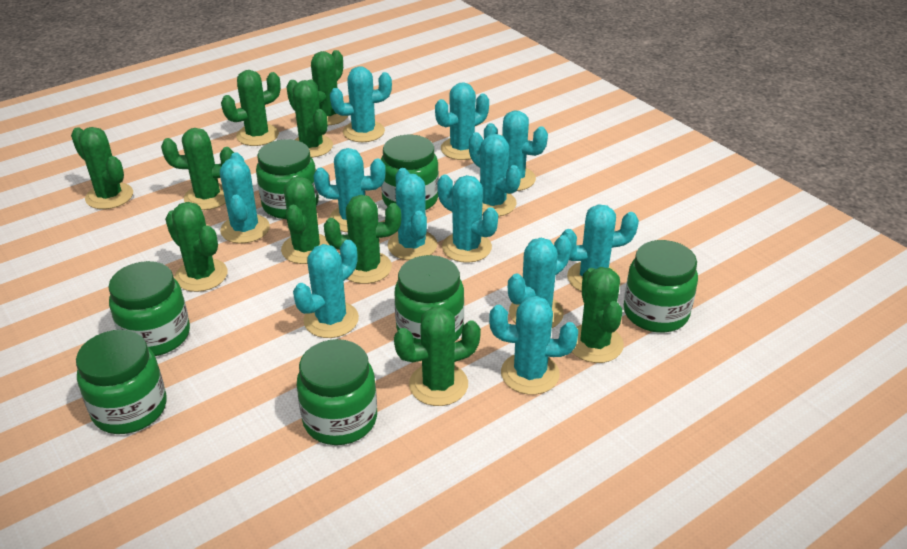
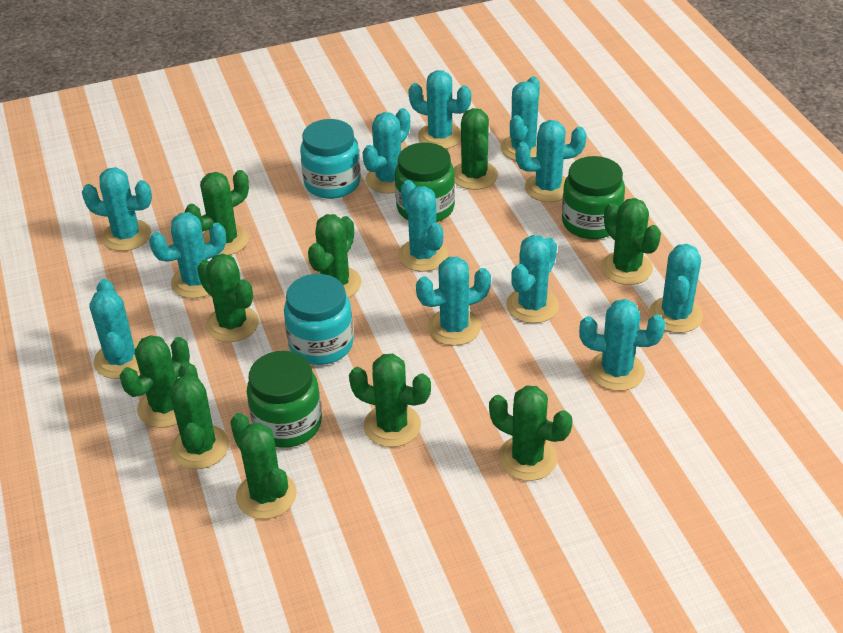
green jar: [76,330,167,434] [108,261,190,356] [256,139,319,219] [297,339,377,445] [381,135,439,210] [394,255,464,343] [624,240,698,333] = 7 -> [247,351,322,448] [395,143,455,222] [562,156,625,239] = 3
turquoise jar: none = 0 -> [284,274,354,365] [300,119,361,199] = 2

